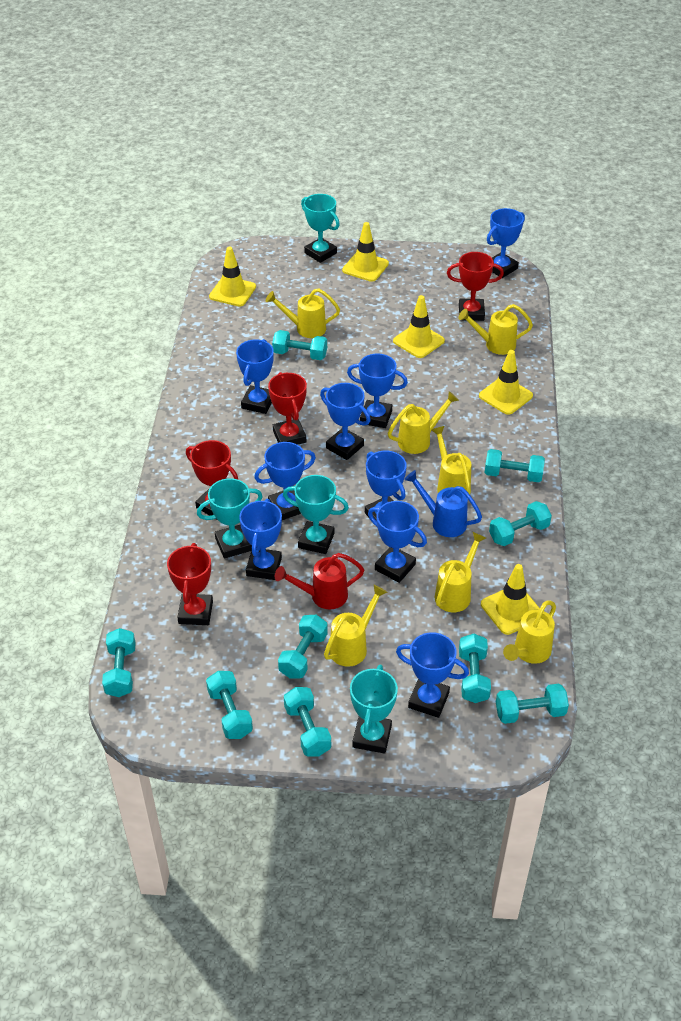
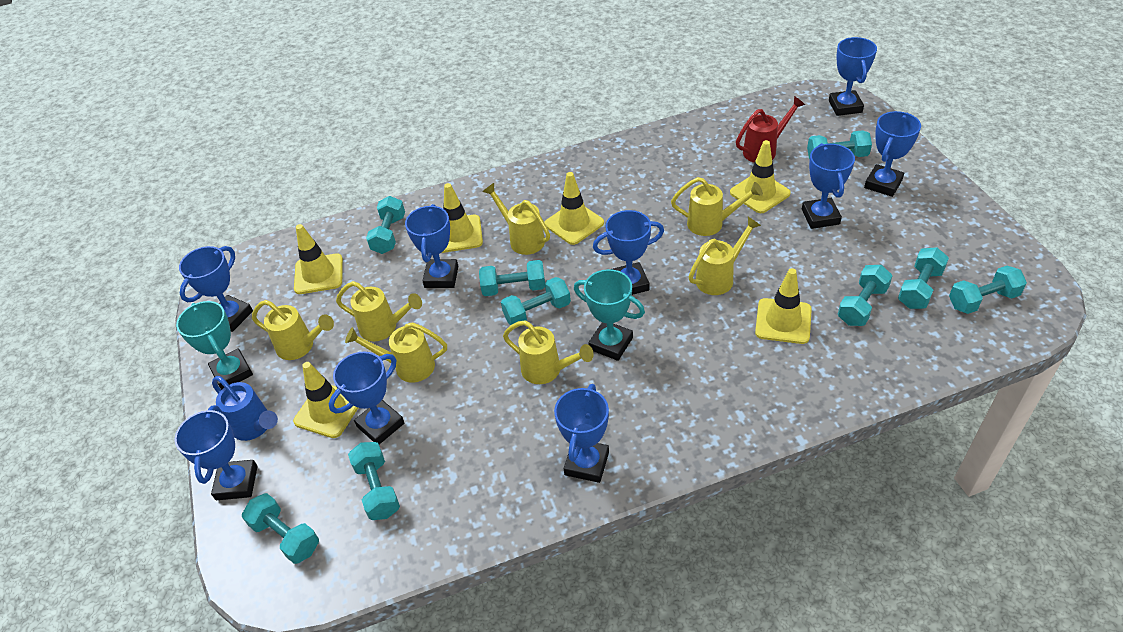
red trophy: [167,543,213,625] [186,440,238,516] [268,372,307,445] [447,252,504,321] = 4 -> none = 0
turquoise trophy: [197,478,263,559] [283,475,349,554] [301,194,340,263] [350,665,398,754] = 4 -> [176,301,253,390] [574,269,645,361] = 2
yellow traffic cone: [209,247,256,307] [342,222,389,282] [393,295,445,358] [479,350,533,415] [481,564,540,635] = 5 -> [293,362,358,438] [294,224,343,294] [442,183,483,253] [544,172,604,245] [730,140,791,213] [755,268,812,344] = 6

